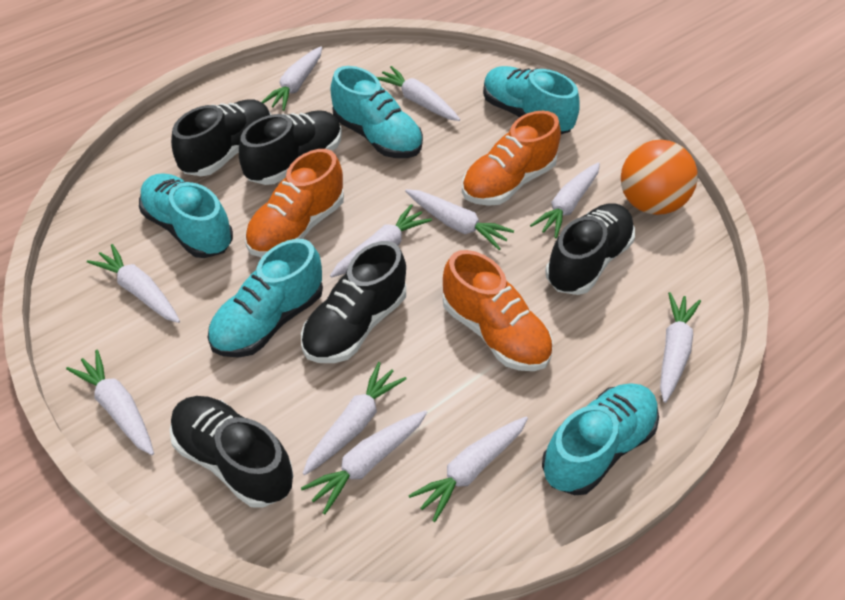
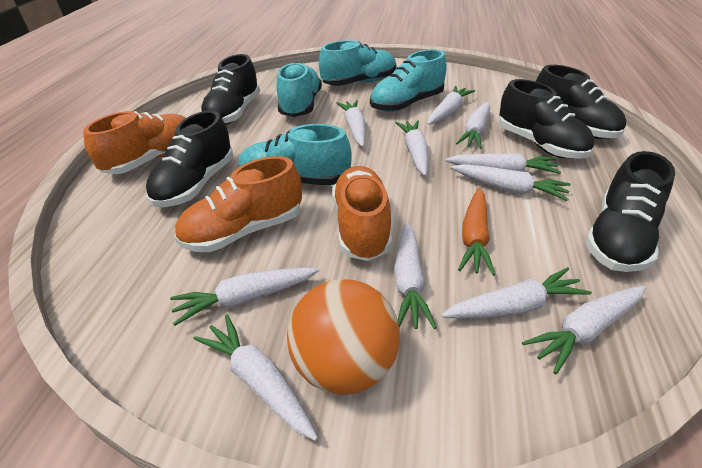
orange carrot: none = 0 -> [458,188,495,276] = 1
turquoise shoe: [139,173,233,258] [207,239,323,358] [331,66,423,158] [483,66,579,134] [542,383,659,495] = 5 -> [239,124,352,185] [277,62,322,117] [319,40,397,86] [370,49,447,112] = 4

